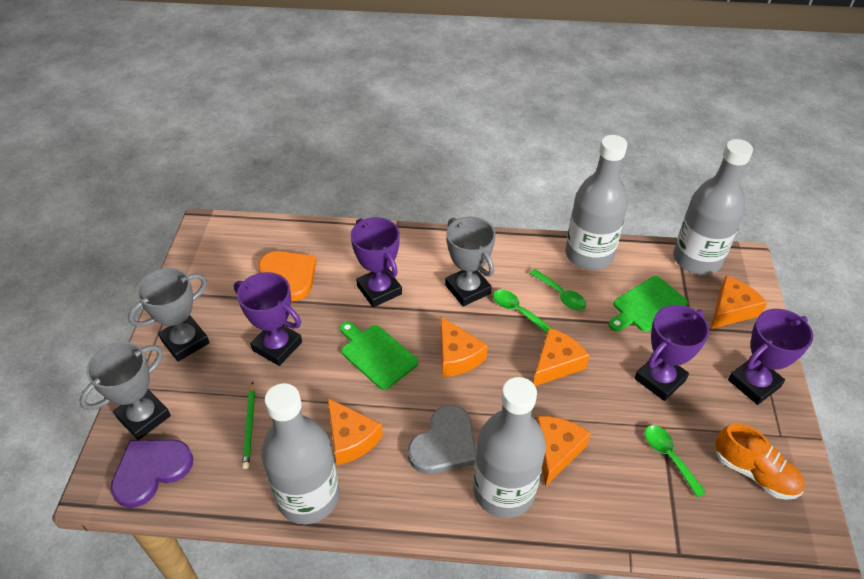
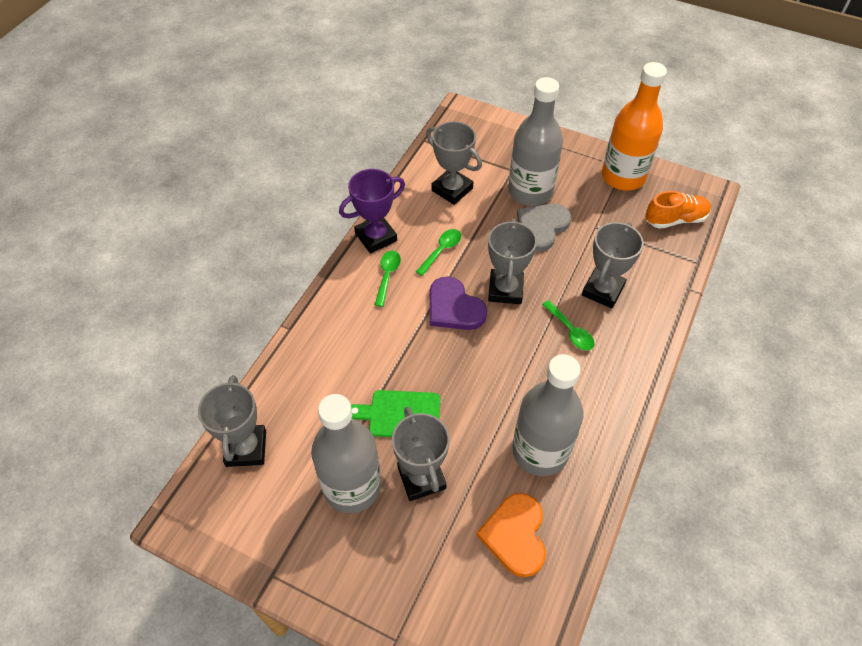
green cutting board: [340,321,418,390] [609,276,688,332] = 2 -> [351,390,441,437] = 1
green pencil: [242,382,255,469] = 1 -> none = 0
grey bottle: [261,383,339,524] [473,377,546,518] [565,135,628,270] [673,139,753,275] = 4 -> [311,394,381,513] [508,77,563,206] [512,354,583,476] = 3
grey trophy: [79,342,171,440] [128,268,210,361] [445,217,496,307] = 3 -> [198,375,266,467] [392,407,450,501] [426,121,482,205] [488,219,537,304] [582,222,644,308] = 5
orange bottle: none = 0 -> [602,62,667,191] = 1
orange cheese: [327,398,383,465] [440,317,488,377] [533,328,590,386] [536,416,591,487] [711,276,767,329] = 5 -> none = 0
purple trophy: [234,272,302,366] [350,217,402,307] [634,305,709,401] [728,309,813,405] = 4 -> [339,169,405,254] = 1

